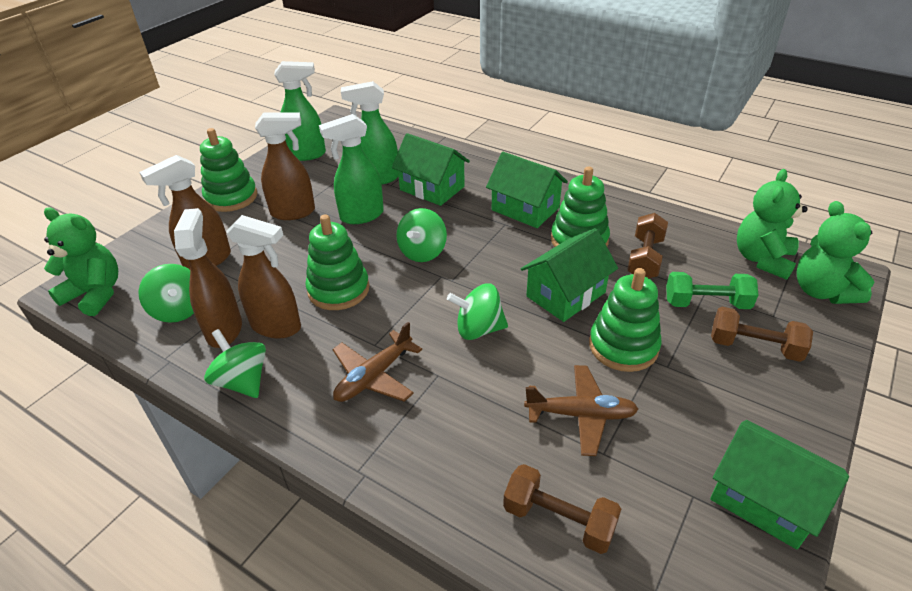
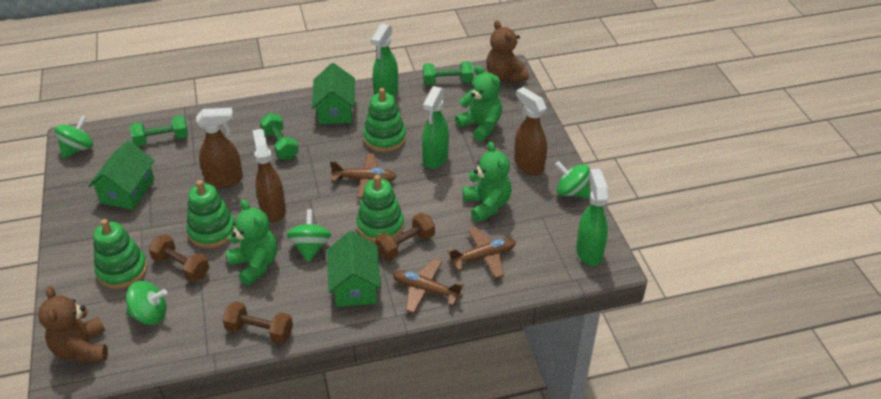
brown plane: [332,322,422,402] [524,365,638,456] = 2 -> [330,153,397,199] [393,258,464,313] [447,227,516,279] = 3
brown spray bottle: [139,155,231,269] [174,208,242,348] [226,215,301,338] [255,113,315,220] = 4 -> [196,108,243,188] [253,129,286,222] [514,87,547,175] = 3
brown teddy bear: none = 0 -> [38,286,108,363] [486,20,529,83] = 2
green dumbbell: [666,272,758,309] = 1 -> [130,115,188,146] [260,113,299,160] [423,61,474,85] = 3
green house: [392,133,470,206] [486,152,568,228] [521,228,618,322] [710,420,849,549] = 4 -> [88,140,155,210] [312,63,355,124] [327,231,381,307] = 3

